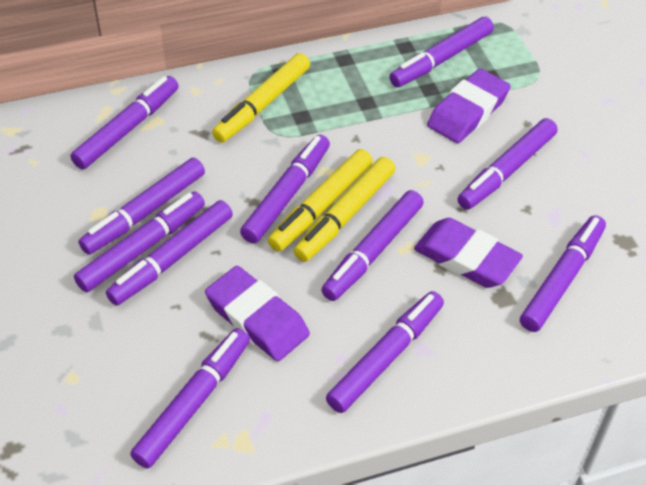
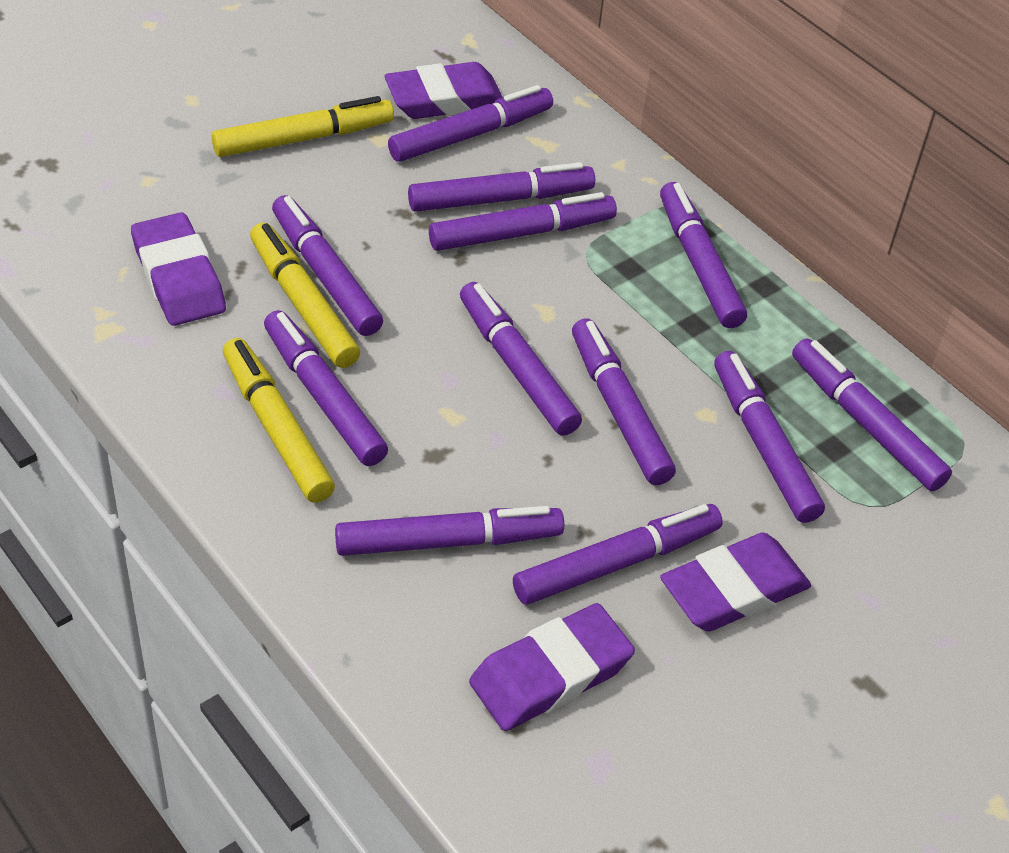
purple eraser: [205,266,310,361] [414,218,523,288] [427,69,511,143] = 3 -> [131,212,226,326] [384,62,503,119] [469,603,635,731] [660,533,811,631] = 4
purple marker: [70,76,179,169] [74,192,205,292] [78,158,205,255] [106,200,233,305] [130,328,250,469] [240,135,330,243] [322,190,424,301] [326,291,444,413] [389,17,494,87] [458,118,557,210] [520,215,606,332] = 11 -> [264,310,388,466] [272,195,383,336] [335,506,564,556] [388,85,553,162] [408,162,595,212] [429,192,617,251] [460,282,582,436] [513,504,723,605] [572,318,676,485] [660,182,747,328] [714,351,825,523] [792,338,952,491] = 12

